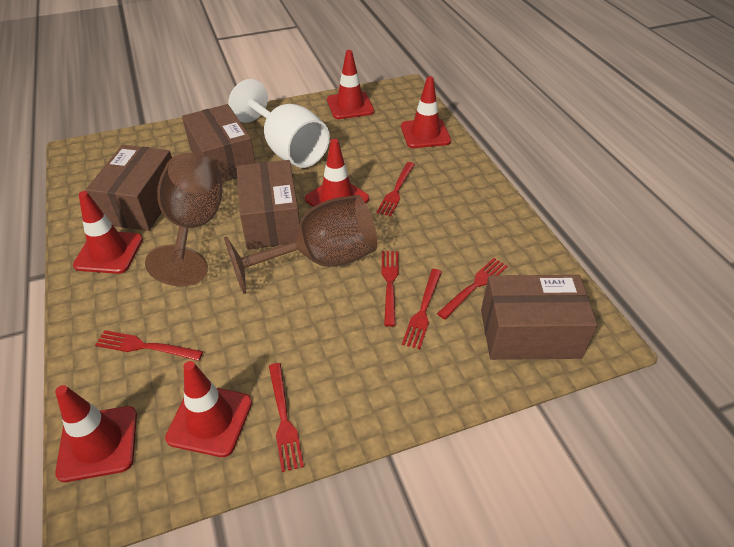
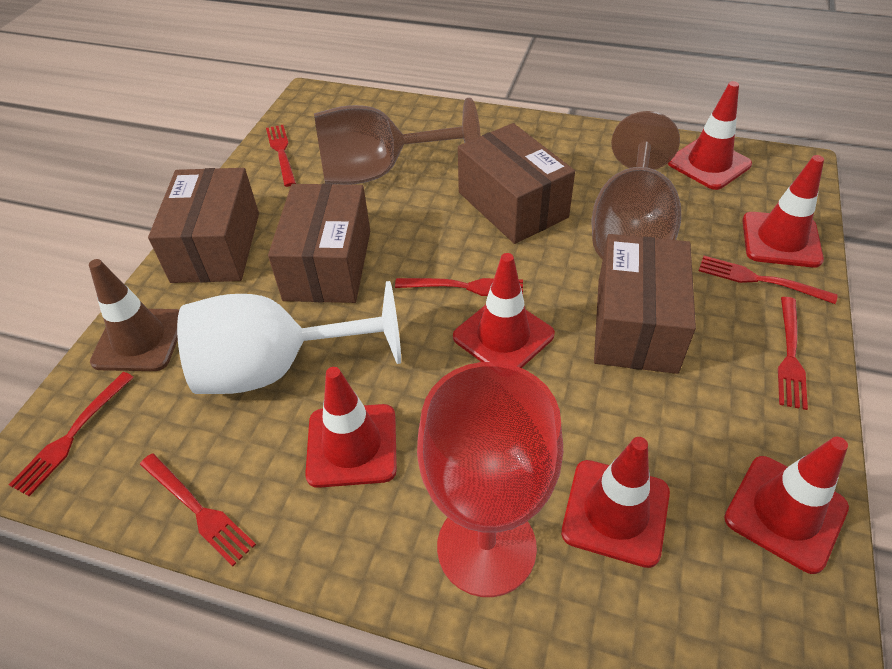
brown traffic cone: none = 0 -> [89,259,179,371] = 1
red goblet: none = 0 -> [417,362,563,597] = 1

